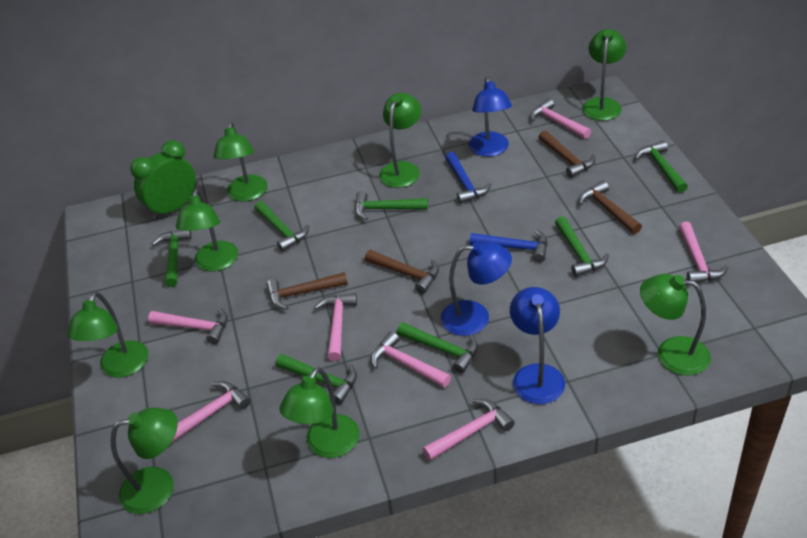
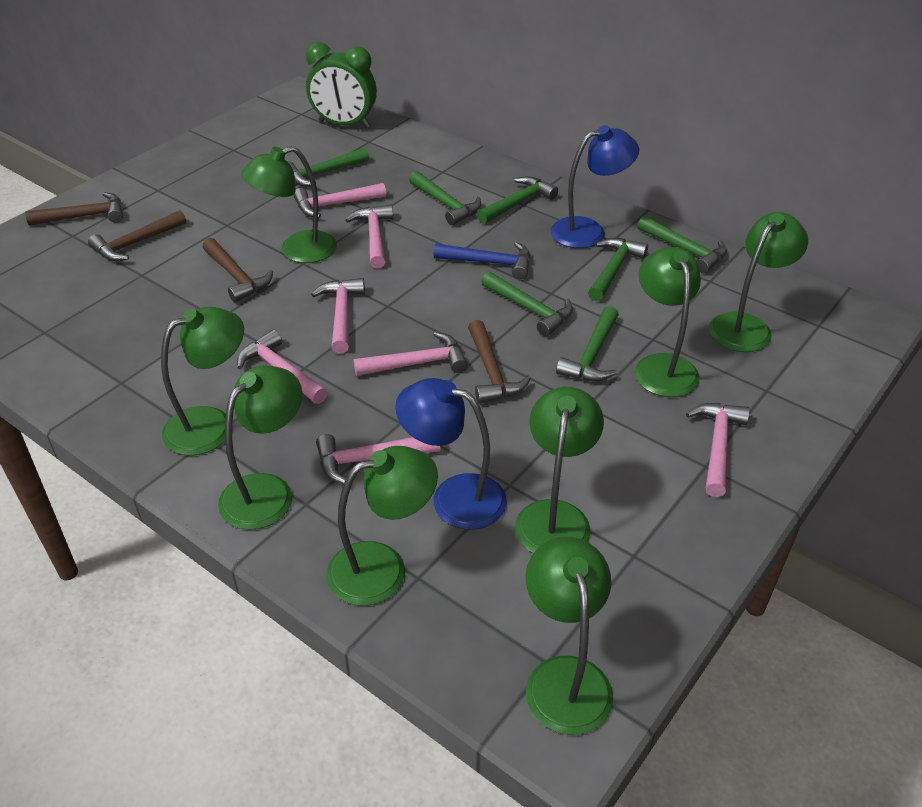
blue hammer: [445,152,491,204] [470,229,548,262] = 2 -> [433,242,530,279] = 1
blue lamp: [441,241,512,336] [469,77,512,157] [510,287,565,404] = 3 -> [395,378,507,530] [551,125,639,248] = 2

